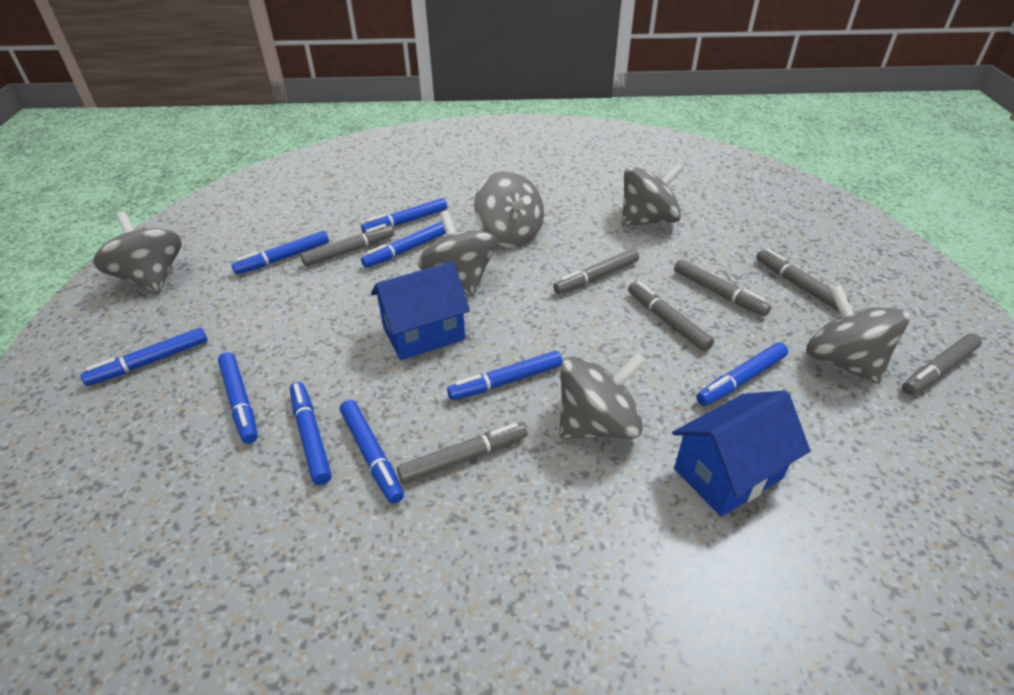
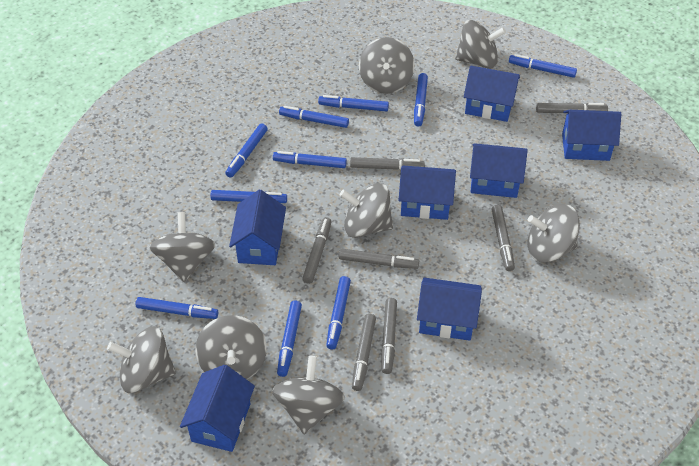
blue house: [371,261,470,360] [672,391,810,517] = 2 -> [180,365,255,452] [229,190,286,265] [399,166,456,220] [417,278,482,341] [464,66,520,122] [470,143,528,198] [562,110,621,161] = 7
blue marker: [80,327,208,386] [218,352,258,444] [232,231,329,274] [290,382,332,485] [340,400,404,504] [361,198,447,233] [361,222,446,268] [447,351,562,400] [696,342,788,406] = 9 -> [136,297,218,319] [210,190,287,203] [225,123,268,178] [273,151,347,168] [277,301,302,377] [279,106,349,128] [318,95,389,112] [326,276,351,350] [414,73,428,127] [509,54,577,78] = 10
grey spinning top: [93,212,182,294] [418,211,497,297] [474,171,544,247] [559,353,646,439] [622,163,684,226] [806,285,910,384] = 6 -> [107,326,176,393] [150,212,215,282] [196,315,267,379] [272,356,345,435] [340,183,393,238] [359,37,415,94] [455,20,506,69] [528,204,580,263] = 8

